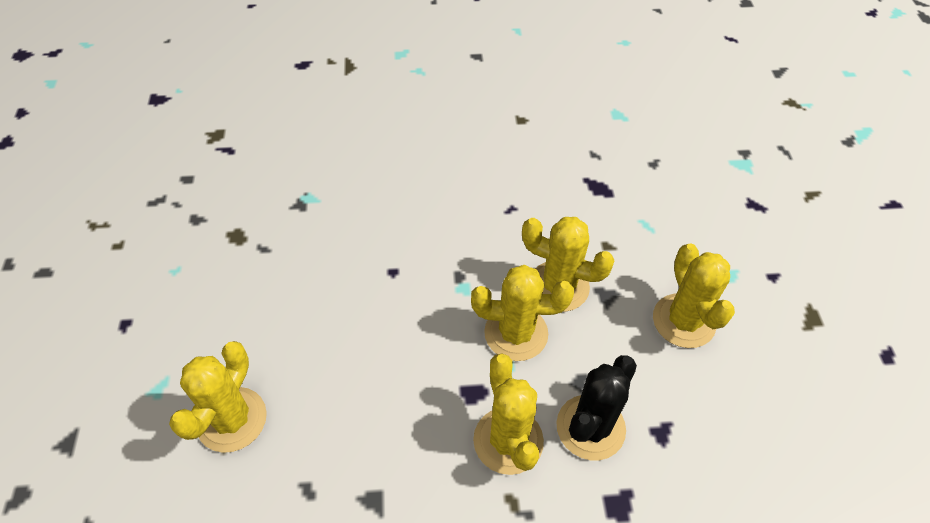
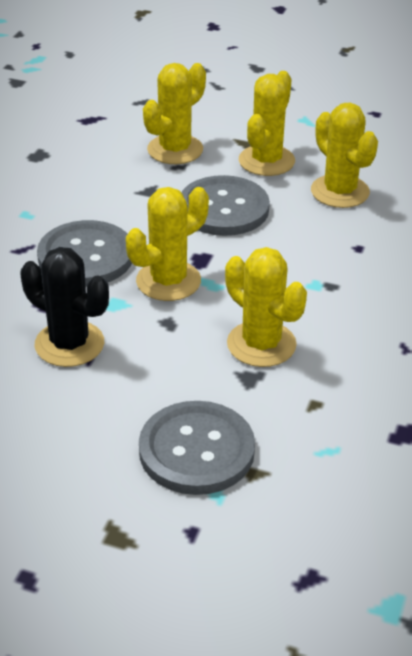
grey button: none = 0 -> [37,220,132,287] [139,401,255,495] [181,175,270,236] = 3

